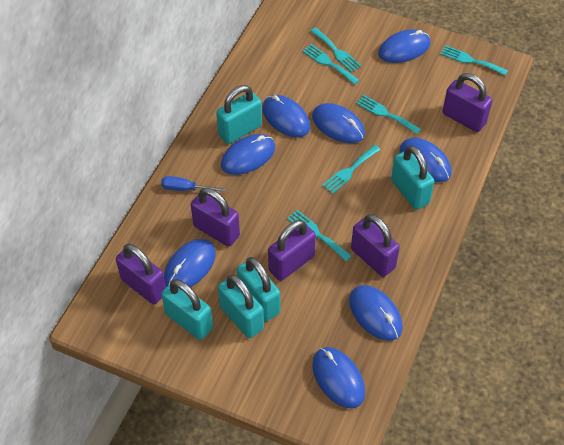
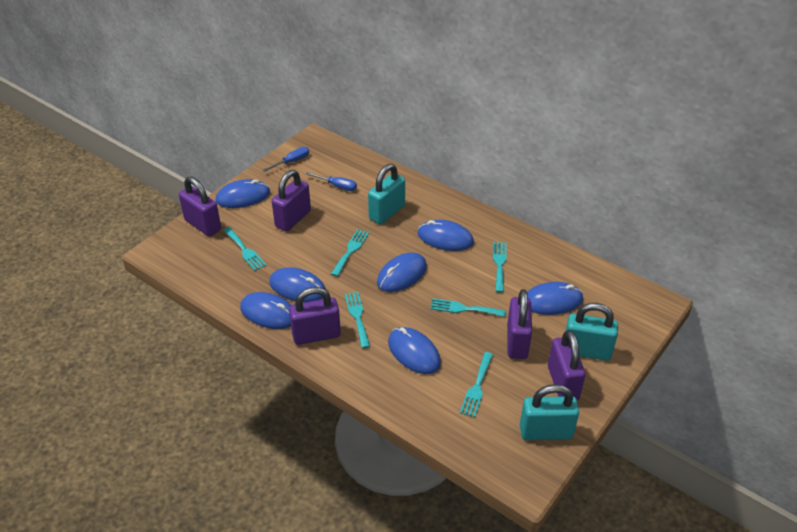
blue mouse: [164,239,216,287] [221,134,275,175] [262,95,310,137] [312,103,365,143] [312,347,365,408] [349,285,403,341] [378,29,430,63] [400,138,452,182] = 8 -> [215,179,270,208] [240,292,291,329] [269,267,326,302] [377,253,427,292] [388,327,441,374] [418,220,474,251] [527,282,583,315] = 7
blue screwdriver: [161,176,226,192] = 1 -> [262,147,309,172] [306,172,357,191] = 2
turquoise padlock: [161,279,213,340] [216,85,262,144] [218,275,264,338] [237,257,280,321] [391,145,434,210] = 5 -> [368,164,405,224] [520,384,579,440] [566,303,618,361] = 3

